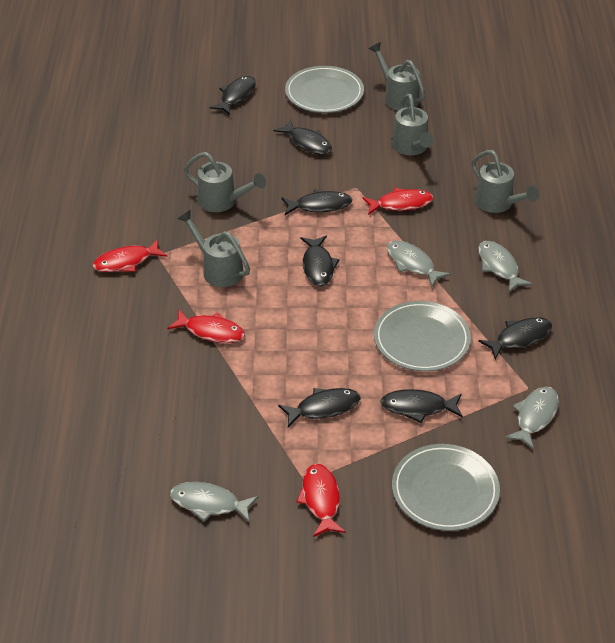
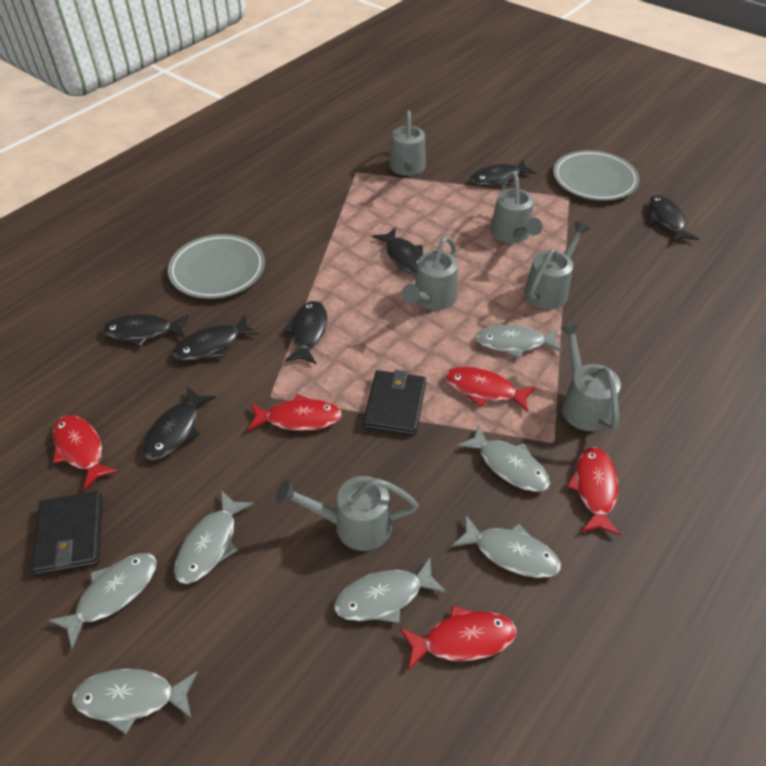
black wallet: none = 0 -> [32,491,102,575] [363,370,426,435] = 2
grey fish: [170,482,258,522] [387,241,451,287] [478,241,533,292] [505,387,559,450] = 4 -> [49,553,157,649] [72,669,198,734] [174,490,254,584] [334,558,446,623] [452,514,561,578] [458,424,550,492] [476,325,562,358] = 7
grey plate: [285,66,364,113] [374,301,471,371] [392,444,500,531] = 3 -> [168,234,265,299] [553,150,640,201] = 2
grey watering can: [177,210,250,287] [184,152,266,212] [369,42,425,111] [392,94,434,155] [472,150,539,213] = 5 -> [276,476,419,551] [390,110,426,176] [402,236,458,310] [490,173,543,243] [524,221,590,310] [561,324,621,431] = 6
red fish: [93,239,167,272] [167,310,245,343] [296,464,346,537] [362,188,433,215] = 4 -> [53,415,119,490] [248,394,342,431] [400,605,516,671] [445,367,536,412] [567,447,621,536] = 5

